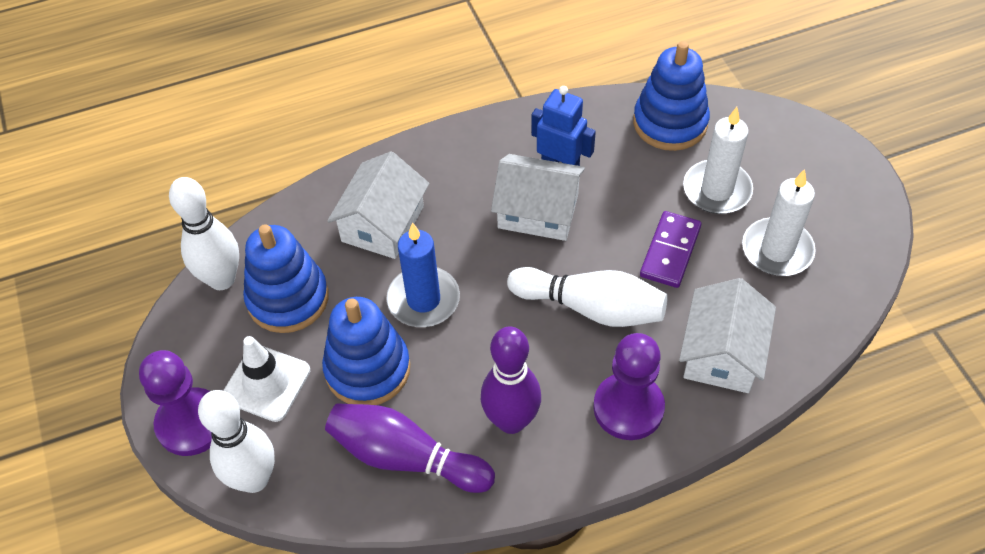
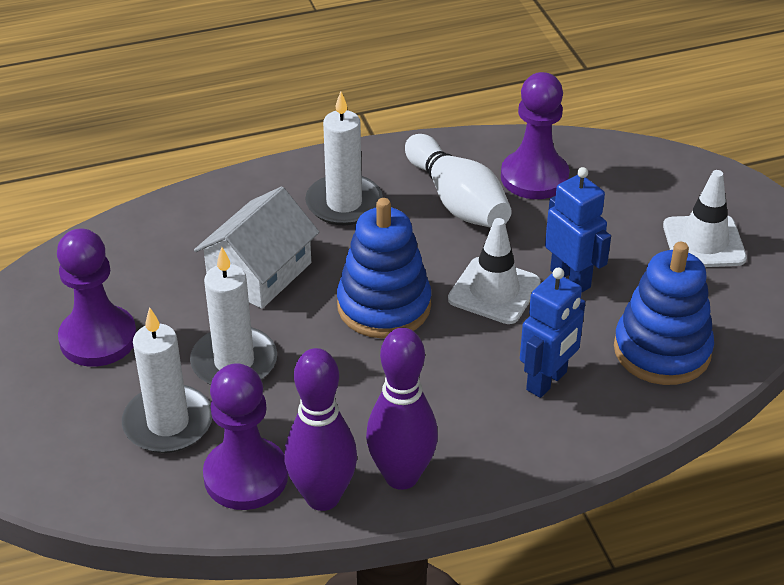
blue candle: [386,222,460,327] = 1 -> none = 0
blue robot: [531,86,596,166] = 1 -> [520,268,585,398] [545,167,611,292] = 2
blue stacking toy: [243,224,329,333] [322,297,410,405] [633,41,710,151] = 3 -> [337,198,431,338] [614,242,714,385] = 2
purple domino: [640,211,702,288] = 1 -> none = 0
purple pawn: [139,350,212,456] [593,333,665,440] = 2 -> [57,228,136,367] [203,363,288,510] [501,72,569,199] = 3
white bowling pin: [169,177,239,290] [198,390,275,493] [507,267,668,327] = 3 -> [405,134,512,228] = 1
white candle: [683,107,753,214] [742,169,816,276] = 2 -> [122,307,212,453] [190,247,277,385] [305,91,383,225] = 3
white house: [327,151,429,259] [491,154,585,241] [679,278,776,393] = 3 -> [194,186,319,309] = 1
white traffic cone: [223,336,310,422] = 1 -> [448,218,541,324] [663,170,747,267] = 2

